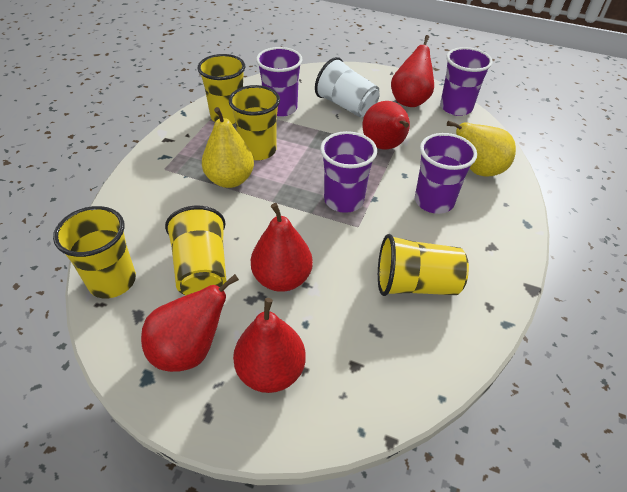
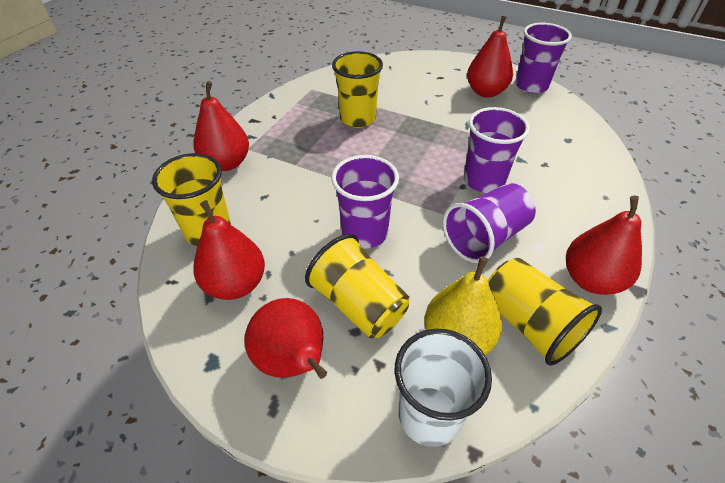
yellow cup: [53,206,136,298] [165,206,226,295] [197,54,245,124] [229,85,280,161] [378,234,469,296] = 5 -> [152,153,231,246] [305,234,409,338] [332,51,383,128] [488,258,602,366] = 4
yellow pear: [202,107,254,188] [447,121,516,177] = 2 -> [424,256,502,355] = 1

